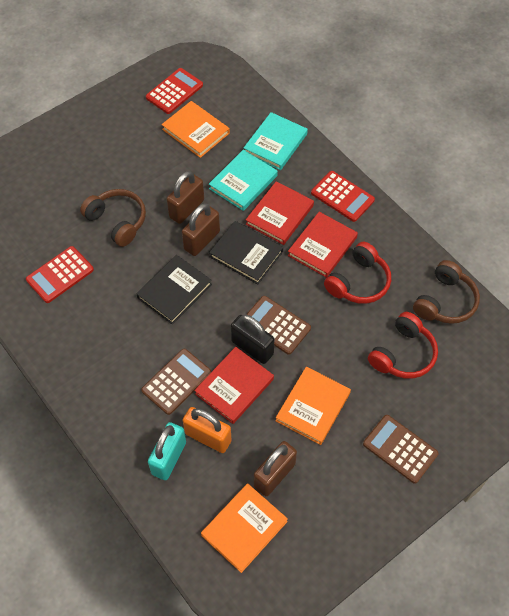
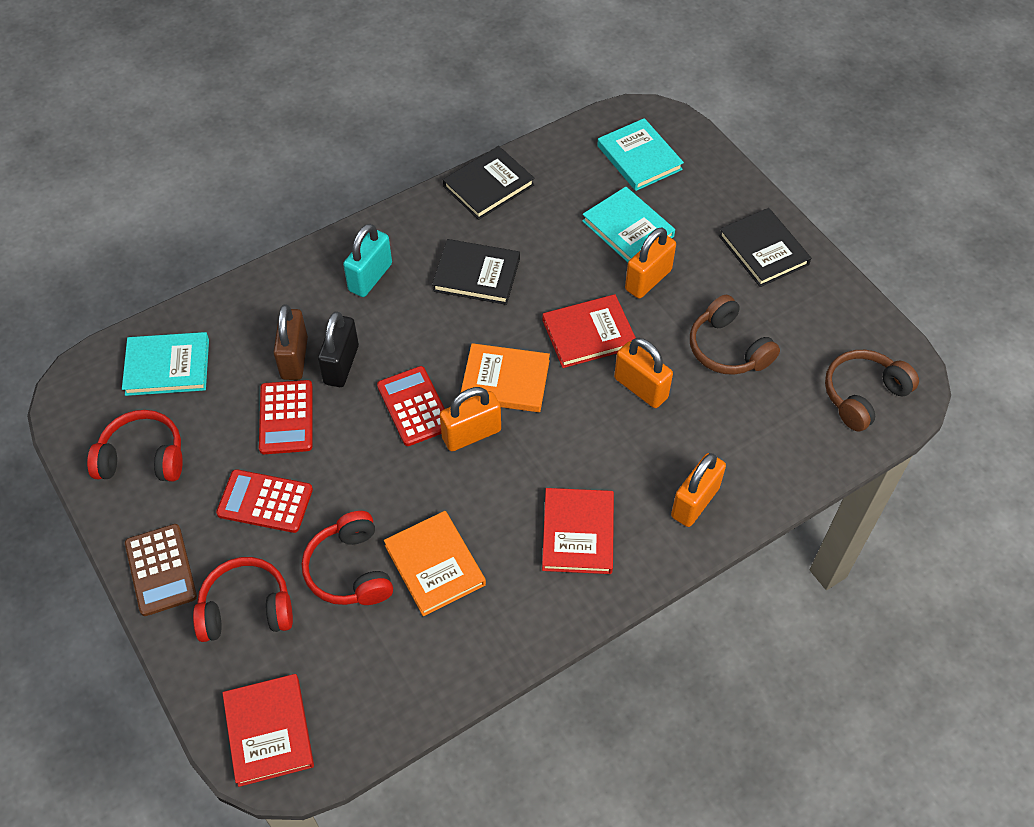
black book: [137,255,212,325] [209,221,283,284] = 2 -> [432,239,520,305] [443,146,535,220] [719,208,811,287] = 3
brown calculator: [141,349,211,415] [246,296,311,355] [363,415,439,484] = 3 -> [125,524,197,616] = 1
brown padlock: [167,171,204,224] [182,203,220,256] [254,441,297,496] = 3 -> [273,304,308,380] = 1
orange book: [162,101,230,158] [201,483,288,573] [276,367,351,445] = 3 -> [384,511,486,616] [461,343,550,412] = 2
orange padlock: [183,407,232,453] = 1 -> [440,387,501,451] [614,338,673,408] [625,227,676,299] [671,453,726,527] = 4
red headphones: [324,242,391,304] [368,312,438,379] = 2 -> [87,410,183,482] [193,557,293,642] [302,511,393,605] = 3
turquoise book: [209,150,278,211] [244,112,308,170] = 2 -> [122,332,209,396] [582,187,675,262] [597,118,684,191] = 3

